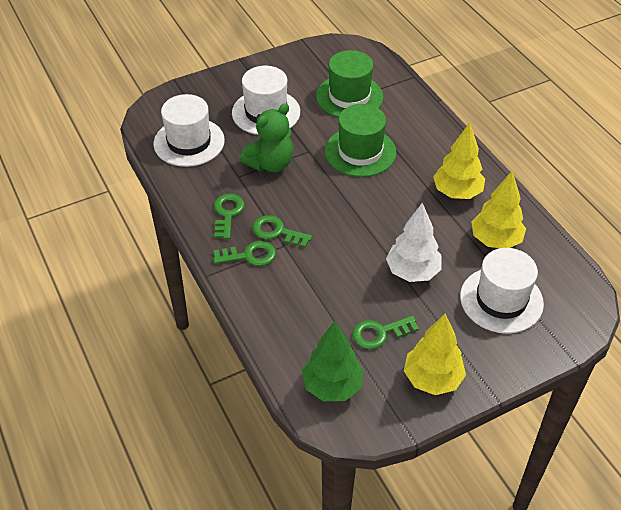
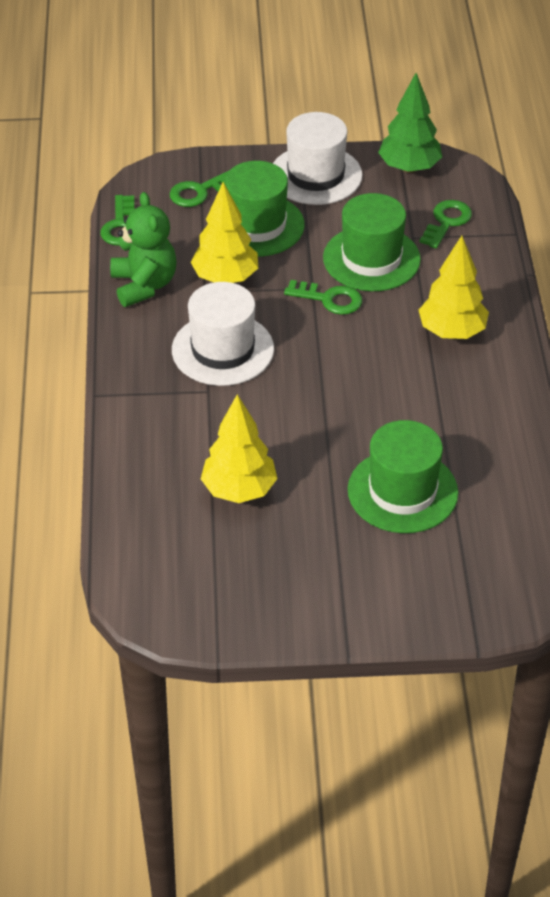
green hat: [316,50,383,117] [325,104,396,177] = 2 -> [225,161,305,257] [323,193,421,291] [348,420,458,533] = 3
white hat: [154,94,225,167] [232,66,300,135] [460,248,544,334] = 3 -> [172,282,274,386] [273,112,362,205] = 2
white tree: [386,203,442,282] = 1 -> none = 0

